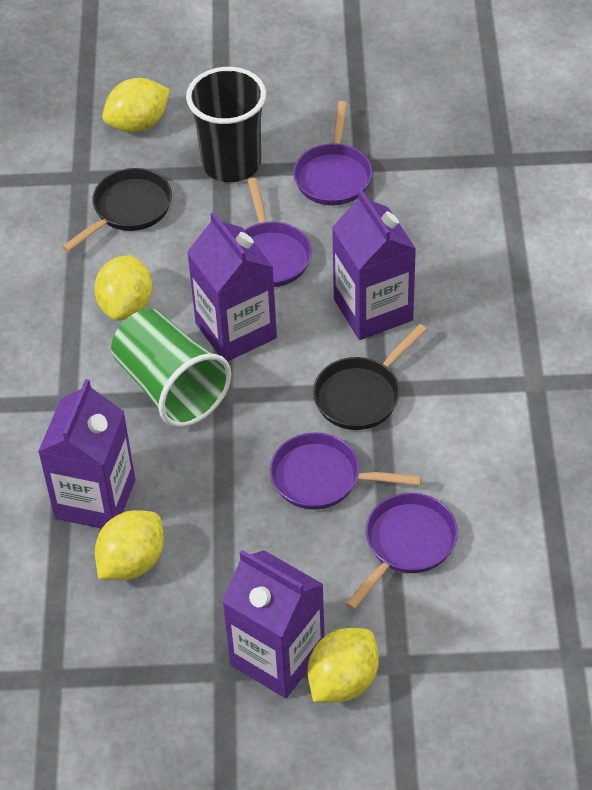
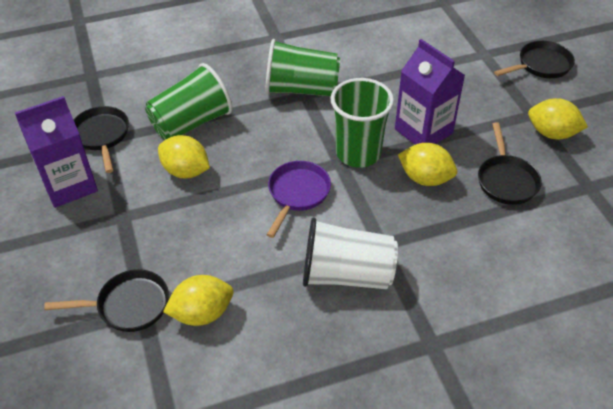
black cup: [186,67,266,182] = 1 -> none = 0
black pan: [62,168,172,252] [313,324,427,430] = 2 -> [44,269,169,332] [74,106,129,173] [478,122,542,205] [494,41,575,78] = 4
green cup: [111,309,231,427] = 1 -> [145,63,233,140] [265,39,340,96] [331,78,394,168] = 3
purple carton: [38,379,135,529] [187,212,277,362] [222,550,325,698] [332,189,416,340] = 4 -> [15,96,98,208] [395,39,465,145] = 2
purple pan: [245,178,312,287] [270,432,421,510] [293,101,372,205] [346,493,458,610] = 4 -> [267,161,331,238] = 1
white cup: none = 0 -> [303,217,398,289] = 1

